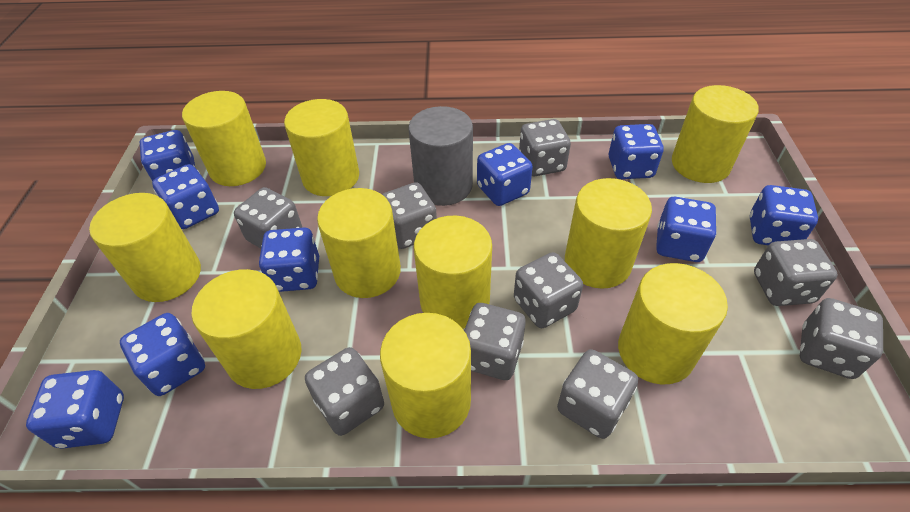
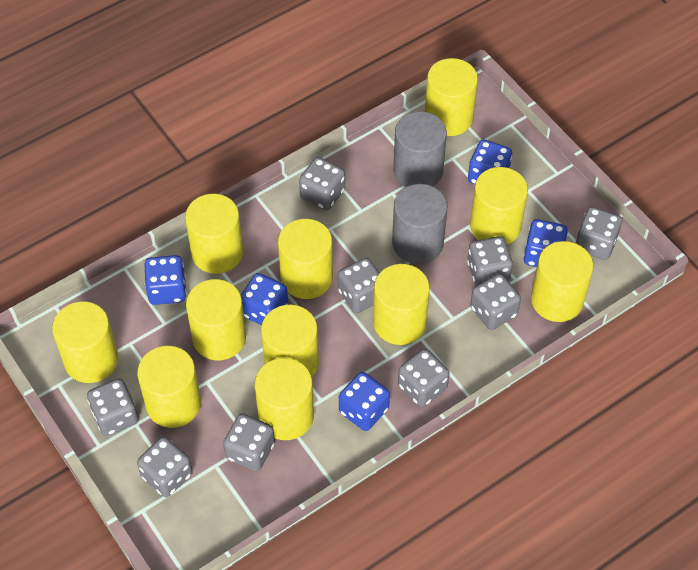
blue dice: [26,370,124,449] [120,313,205,396] [140,130,195,181] [152,164,219,229] [259,228,319,292] [477,143,533,206] [609,124,664,179] [656,197,717,262] [750,185,818,245] = 9 -> [144,255,187,305] [241,273,288,325] [339,372,390,431] [468,140,512,184] [523,219,568,267] = 5
grey cylinder: [408,106,473,206] = 1 -> [392,184,447,264] [393,111,447,187] = 2
yellow cylinder: [89,193,201,302] [182,91,266,186] [191,269,302,389] [284,99,359,196] [317,188,401,298] [380,313,471,438] [414,215,492,329] [565,178,652,289] [618,263,728,384] [672,85,759,183] = 10 -> [52,302,118,383] [137,346,201,428] [185,194,243,274] [186,279,246,360] [255,358,314,440] [261,305,319,377] [278,219,333,299] [373,264,430,345] [425,58,478,136] [470,167,528,245] [531,241,593,322] = 11

